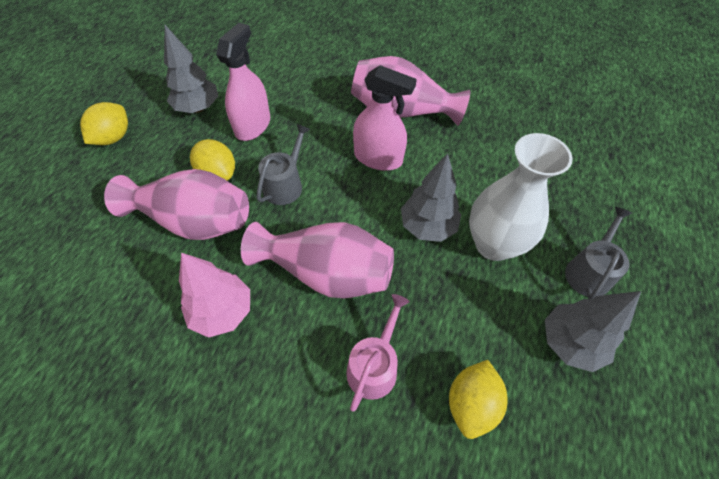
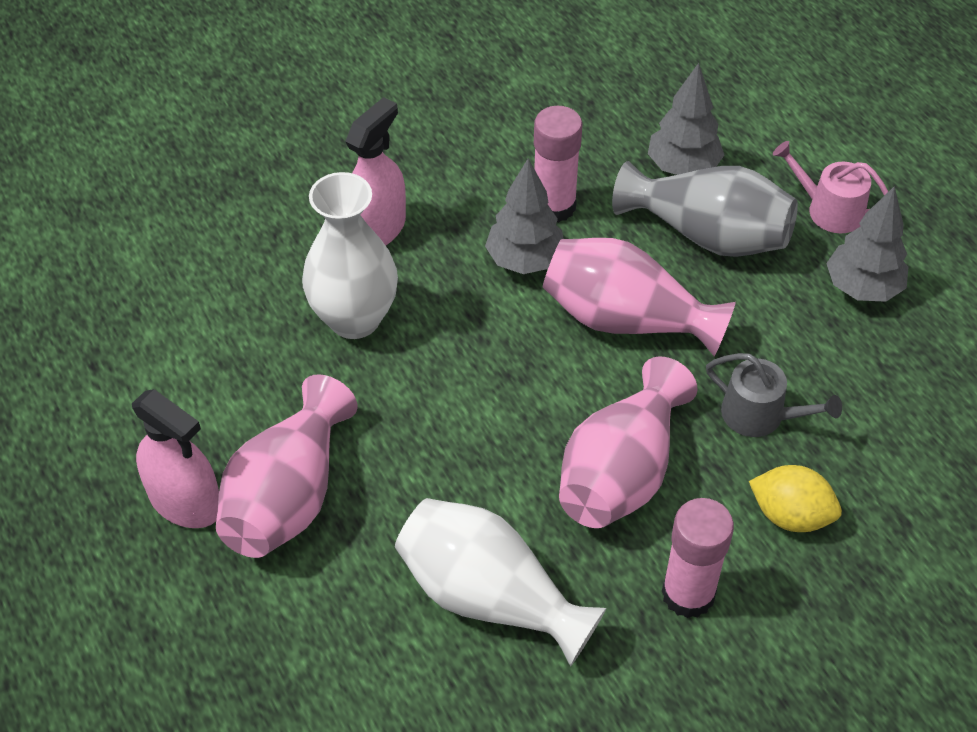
grey vase: none = 0 -> [612,161,798,257] = 1
grey watering can: [256,124,310,205] [565,207,632,300] = 2 -> [706,353,842,437] = 1
pink glue stick: none = 0 -> [534,106,583,223] [662,498,734,618] = 2
pink tree: [179,253,250,338] = 1 -> none = 0
white vase: [469,133,573,261] = 1 -> [302,172,398,339] [395,498,606,666] = 2
yellow lemon: [80,102,128,145] [190,139,235,180] [449,360,507,439] = 3 -> [749,465,842,532] = 1

